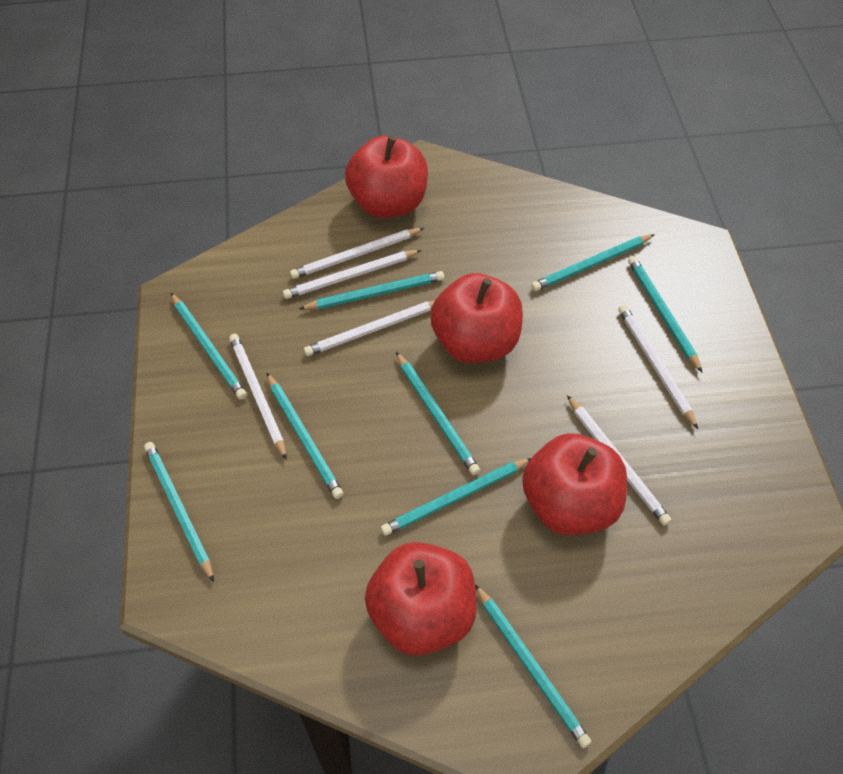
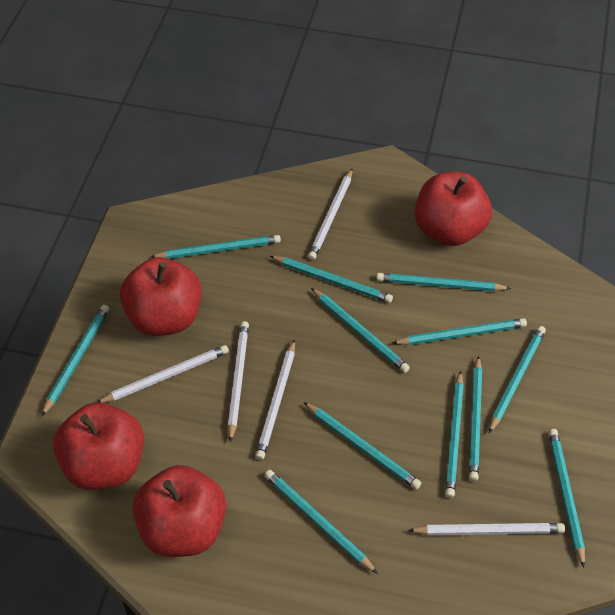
turquoise pencil: [144,442,214,582] [171,293,247,400] [266,373,344,499] [299,271,444,310] [381,458,531,536] [396,352,480,475] [475,584,591,748] [531,234,655,291] [628,256,702,372] = 9 -> [42,305,109,416] [151,235,281,259] [264,470,378,574] [270,256,393,303] [303,402,421,490] [311,288,410,373] [376,273,511,291] [393,318,527,345] [445,371,464,498] [469,356,482,481] [489,326,546,433] [549,429,585,567] = 12
white pencil: [229,334,287,460] [283,250,421,299] [290,228,424,279] [304,300,435,356] [567,395,671,526] [618,305,698,429] = 6 -> [97,345,229,403] [228,321,249,442] [255,339,295,460] [308,168,353,260] [408,523,565,535] = 5

